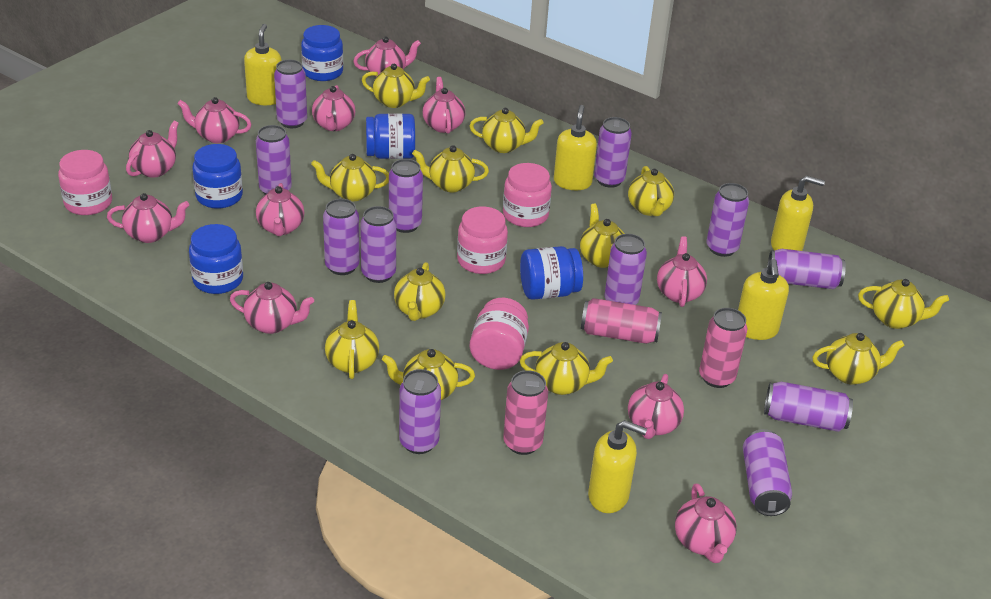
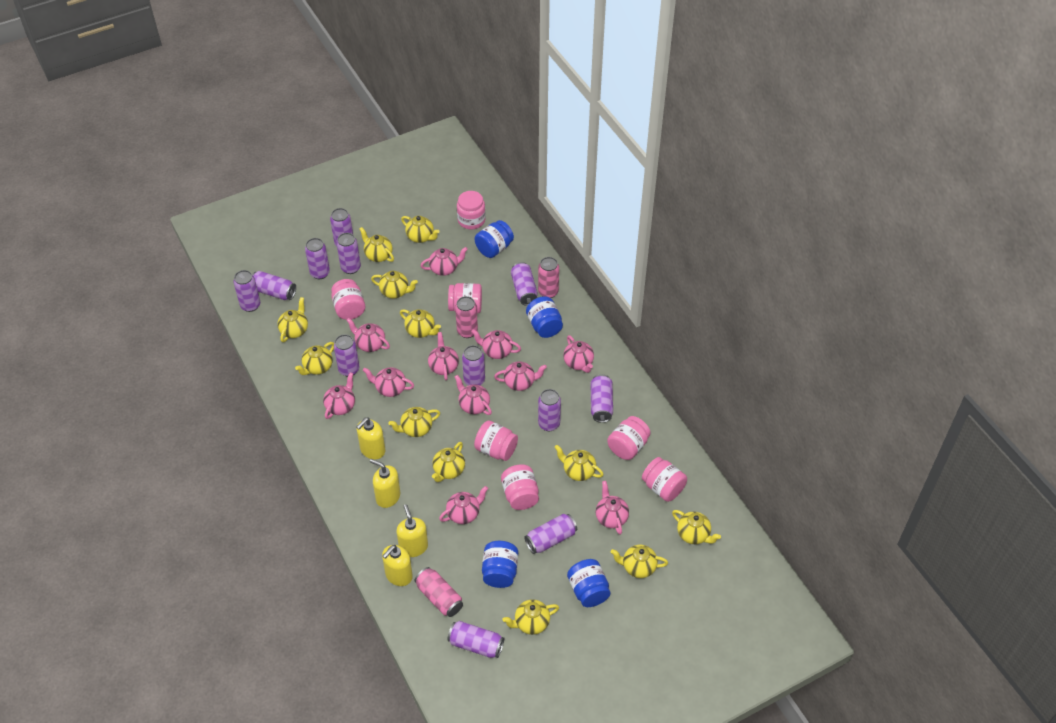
blue jar: [189,224,243,294] [192,144,243,209] [301,25,343,81] [366,113,415,159] [520,246,583,300] = 5 -> [475,220,514,258] [482,541,518,588] [526,297,563,338] [567,559,610,607] = 4
pink jar: [58,150,112,215] [457,207,508,274] [470,298,529,370] [503,163,552,227] = 4 -> [331,279,365,320] [448,283,482,313] [457,191,486,229] [474,420,518,461] [501,464,539,510] [607,416,651,460] [642,457,687,502] = 7
yellow soap dispenser: [244,24,282,105] [554,105,597,190] [588,420,647,513] [738,259,789,340] [771,176,825,251] = 5 -> [356,417,385,459] [370,459,400,508] [382,545,413,586] [396,504,428,557] = 4

